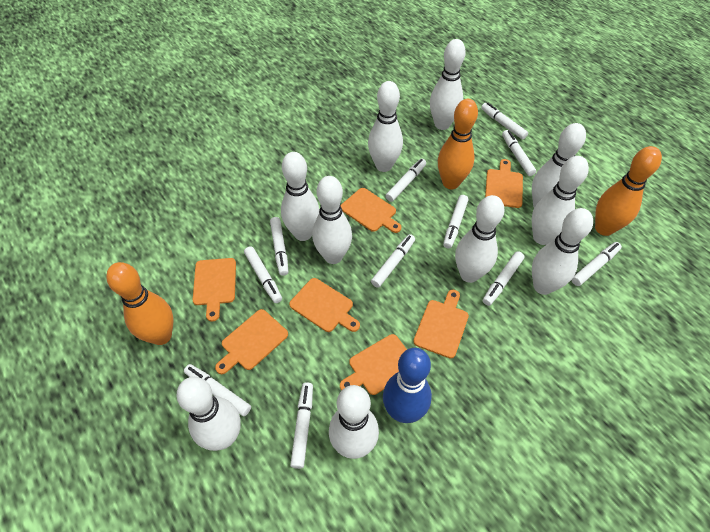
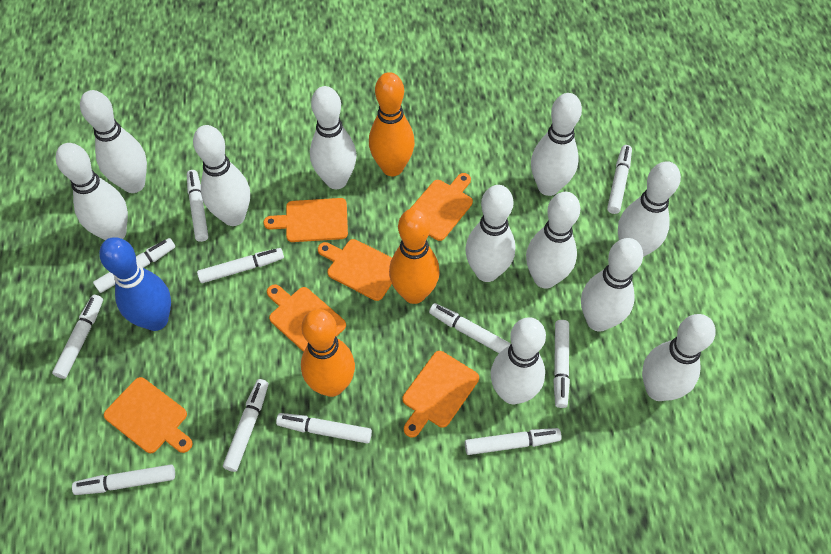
orange cutting board: [193,258,236,322] [215,309,288,374] [289,278,360,332] [340,334,407,395] [341,188,402,233] [413,290,469,359] [485,159,523,208] = 7 -> [104,377,193,453] [263,198,348,242] [267,284,346,352] [318,239,392,301] [403,351,479,437] [410,173,473,241] = 6
white bowling pin: [177,377,241,451] [281,152,320,241] [312,176,352,264] [329,385,379,459] [368,81,403,172] [430,39,466,130] [455,195,504,283] [532,123,586,208] [532,156,589,245] [532,208,593,295] = 10 -> [56,143,128,240] [80,90,147,193] [193,125,250,226] [310,86,357,189] [465,185,515,282] [491,317,546,404] [526,192,580,289] [531,93,582,196] [581,238,643,332] [618,161,681,257] [642,314,716,401] = 11

